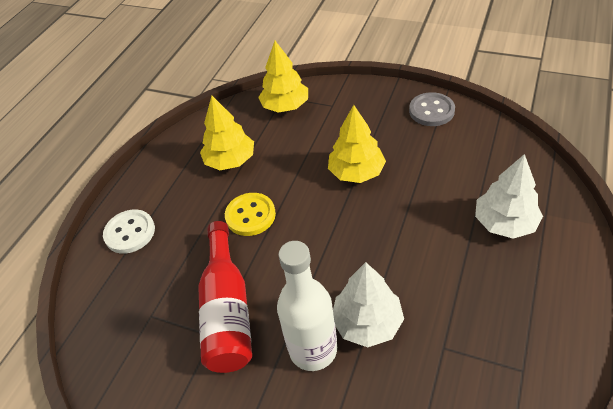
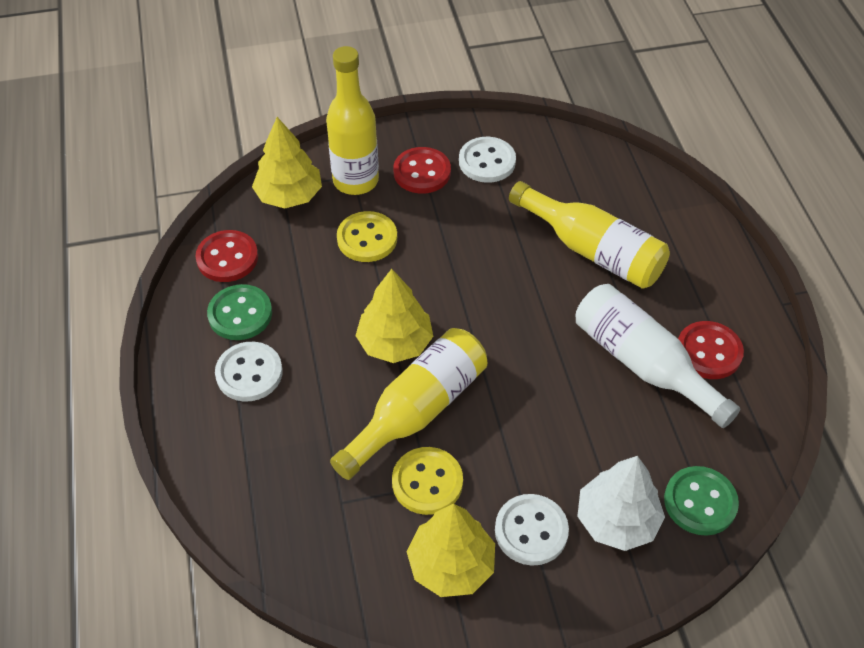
green button: none = 0 -> [207,284,272,340] [664,466,739,536] = 2
grey button: [409,92,455,126] = 1 -> none = 0
red bottle: [198,221,252,373] = 1 -> none = 0
red button: none = 0 -> [195,230,258,282] [393,147,451,194] [678,321,744,379] = 3
white button: [103,209,155,254] = 1 -> [215,342,283,402] [459,137,516,183] [495,494,569,565] = 3
white tree: [333,262,404,347] [475,154,543,239] = 2 -> [577,456,665,551] = 1
yellow bottle: none = 0 -> [326,46,379,195] [330,328,487,480] [509,181,670,289] = 3
yellow button: [225,193,276,236] = 1 -> [337,211,397,262] [392,447,463,515] = 2

